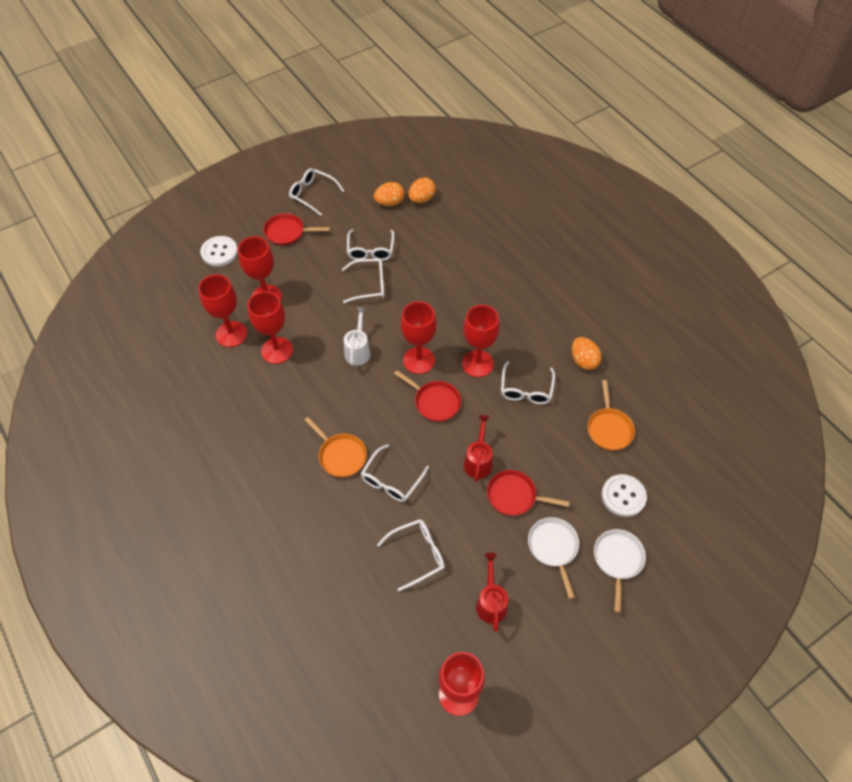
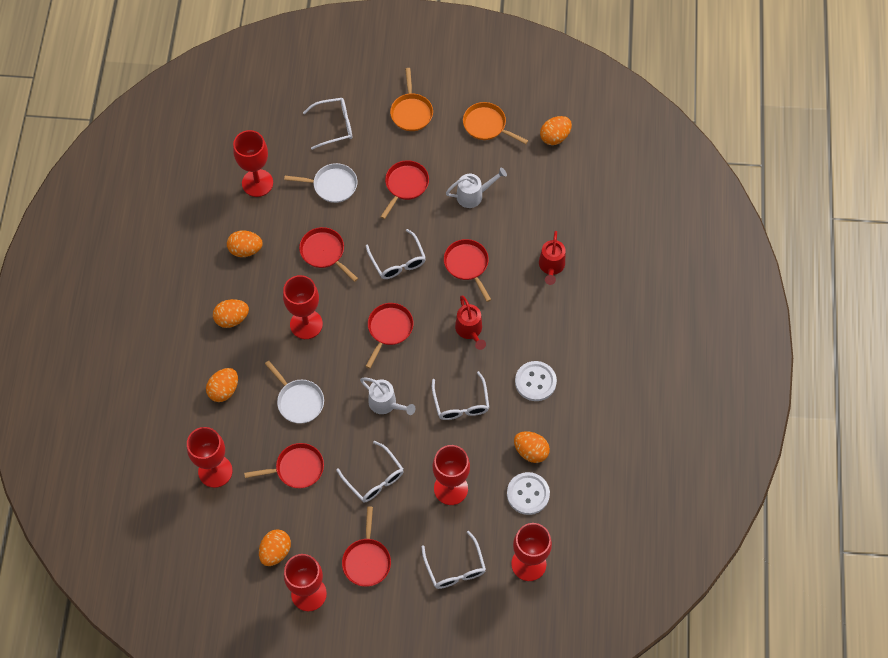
orange egg: [374,182,404,206] [409,177,436,203] [572,337,601,370] = 3 -> [206,368,238,402] [213,299,249,328] [227,230,263,257] [259,529,291,566] [514,431,550,463] [540,116,572,145] = 6
red pan: [263,213,330,246] [394,370,461,422] [487,470,569,516] = 3 -> [244,443,324,488] [299,227,358,282] [342,507,391,587] [366,303,414,369] [380,160,429,219] [444,239,491,302] = 6
white glasses: [289,168,344,216] [342,259,385,303] [347,229,395,261] [361,444,429,502] [377,519,445,591] [501,361,555,404] = 6 -> [303,98,352,150] [336,441,404,502] [366,229,426,279] [421,531,486,589] [432,371,489,420] = 5
white watering can: [344,307,371,366] = 1 -> [360,378,415,415] [446,167,507,208] = 2

